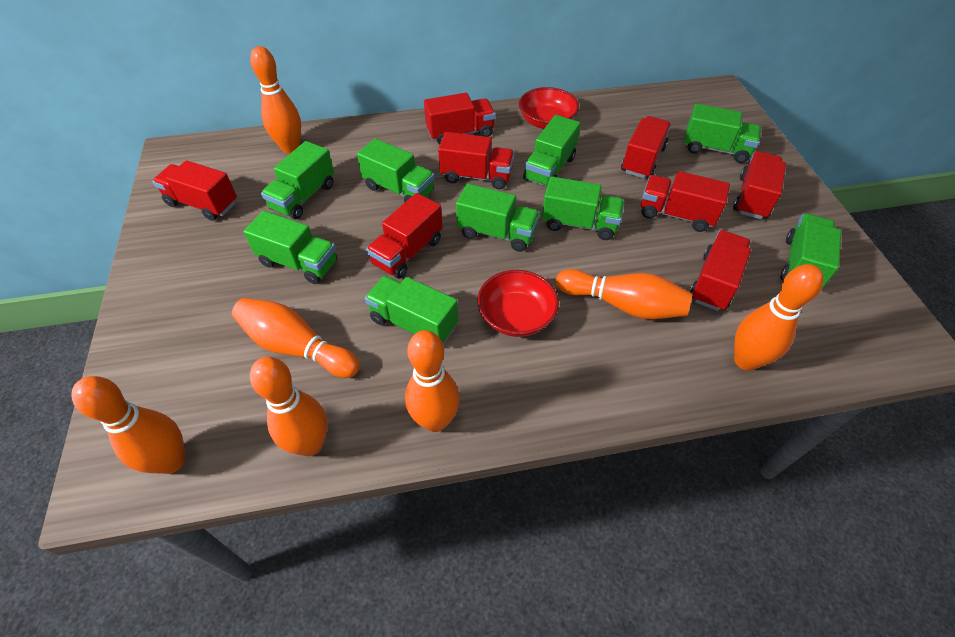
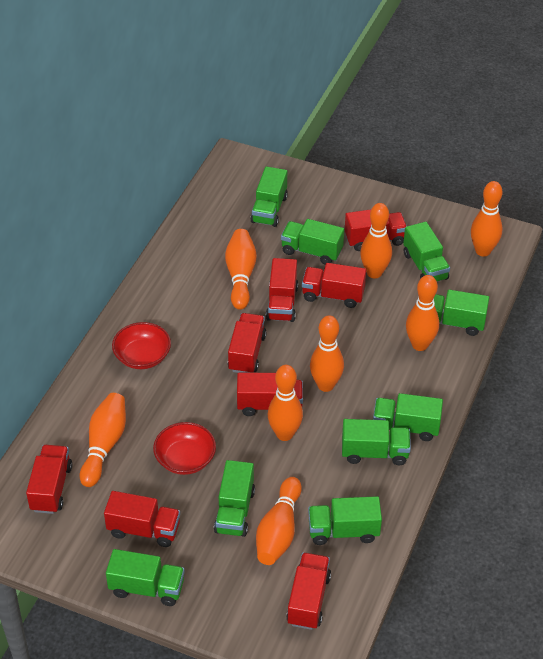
orange bowling pin: [71,376,185,474] [232,298,360,378] [250,46,301,154] [250,357,328,456] [405,330,460,432] [556,269,692,319] [734,264,824,371] = 7 -> [80,393,126,487] [225,229,257,310] [256,477,302,565] [268,365,303,441] [310,315,344,392] [360,203,392,279] [406,275,439,351] [471,181,502,257] = 8

